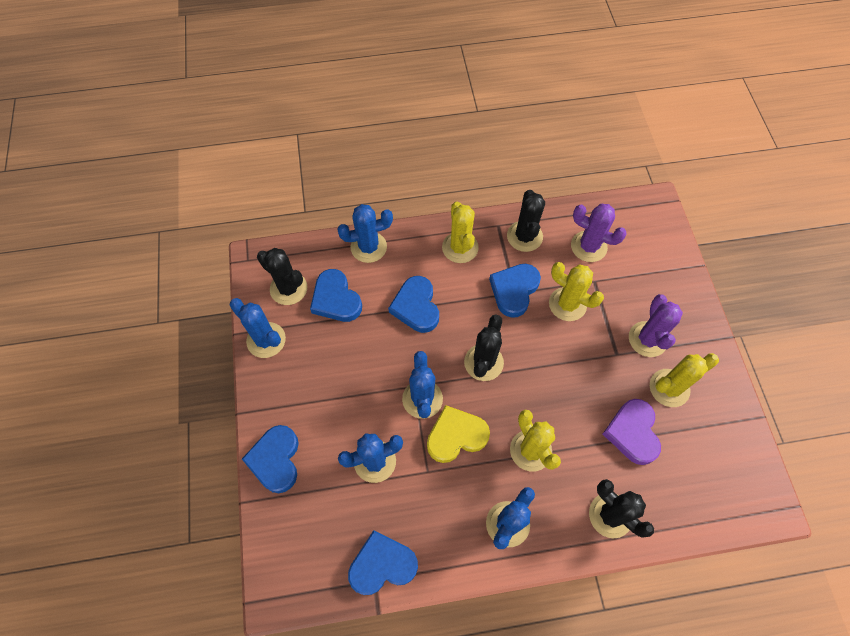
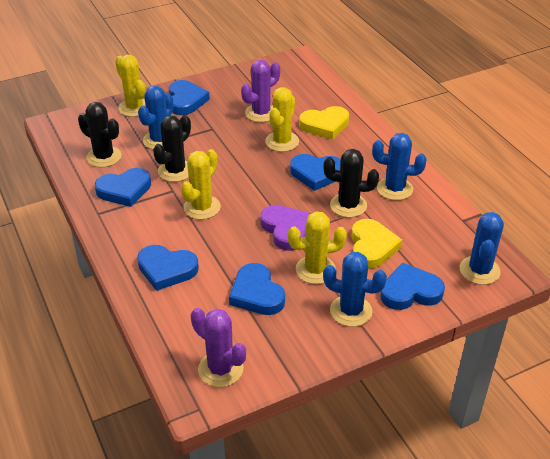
black cactus: [257,248,307,305] [464,314,504,381] [507,190,545,252] [589,479,654,539] = 4 -> [78,102,122,167] [153,115,191,182] [323,149,379,217] = 3
blue cactus: [230,298,286,358] [337,204,393,263] [338,434,403,483] [402,351,443,419] [486,487,535,549] = 5 -> [138,86,173,149] [323,252,387,327] [372,133,427,200] [460,212,504,285] = 4
blue heart: [242,425,299,493] [310,269,362,322] [348,530,418,595] [388,276,439,333] [489,264,541,318] = 5 -> [95,168,151,207] [137,245,199,291] [169,80,210,115] [229,263,285,315] [290,154,341,191] [380,262,445,310] = 6
yellow heart: [427,405,490,463] = 1 -> [299,106,349,140] [351,219,402,269] = 2

